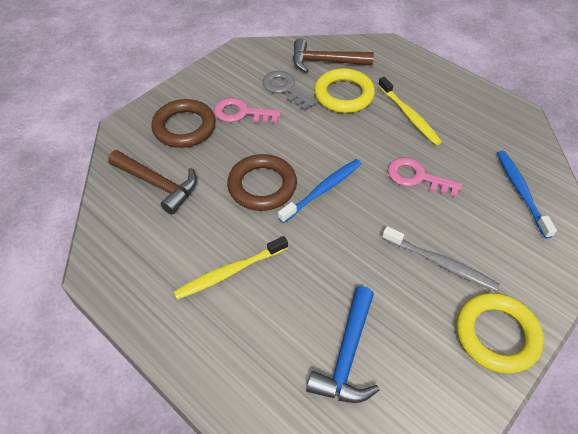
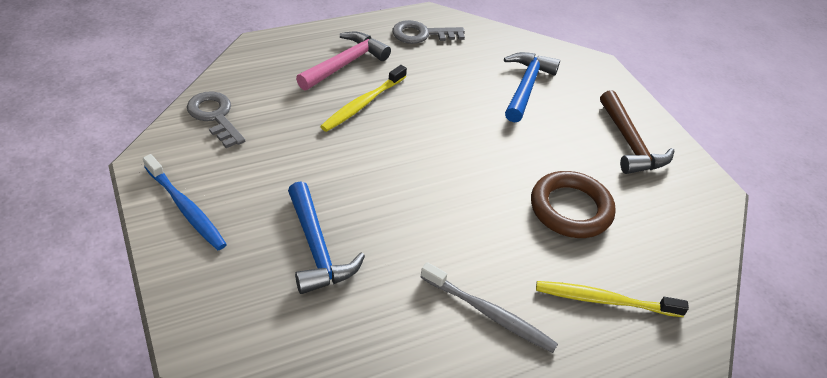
blue hammer: [306,286,379,403] = 1 -> [288,181,365,294] [504,52,560,123] = 2
blue toothbrush: [278,159,361,223] [497,150,557,239] = 2 -> [143,154,227,250] = 1
brown hammer: [108,150,197,214] [293,38,374,73] = 2 -> [600,90,674,174] = 1
brown ring: [151,99,216,148] [227,154,297,211] = 2 -> [531,171,616,238] = 1
grey key: [263,71,316,111] = 1 -> [187,91,245,148] [392,20,465,44] = 2
pink hammer: none = 0 -> [296,32,391,90] = 1
pink key: [214,98,281,123] [388,157,462,197] = 2 -> none = 0
yellow ring: [314,68,375,113] [456,293,544,374] = 2 -> none = 0

